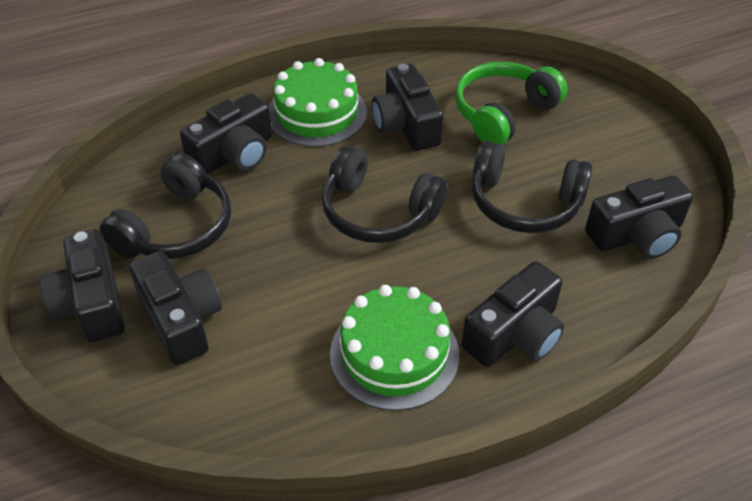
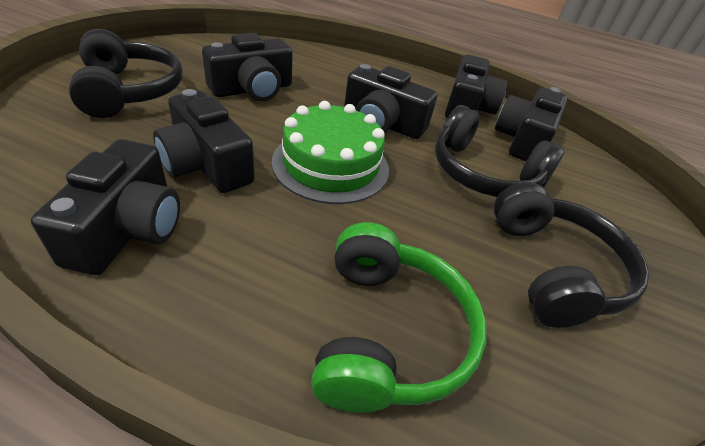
green cake: [269,58,367,147] [330,285,459,411] = 2 -> [272,101,389,204] = 1

